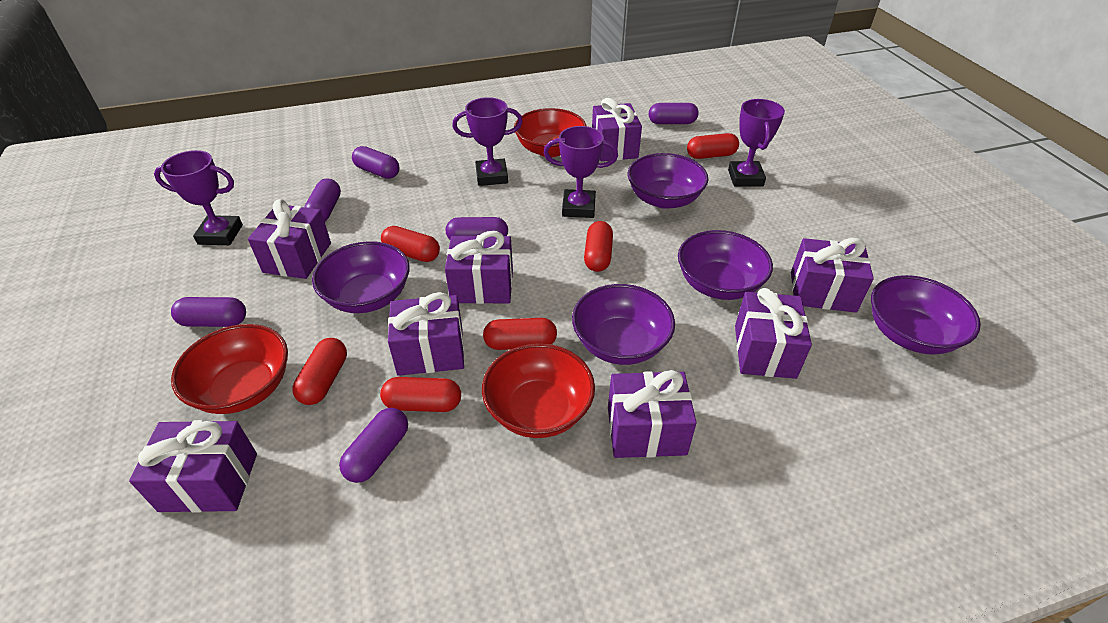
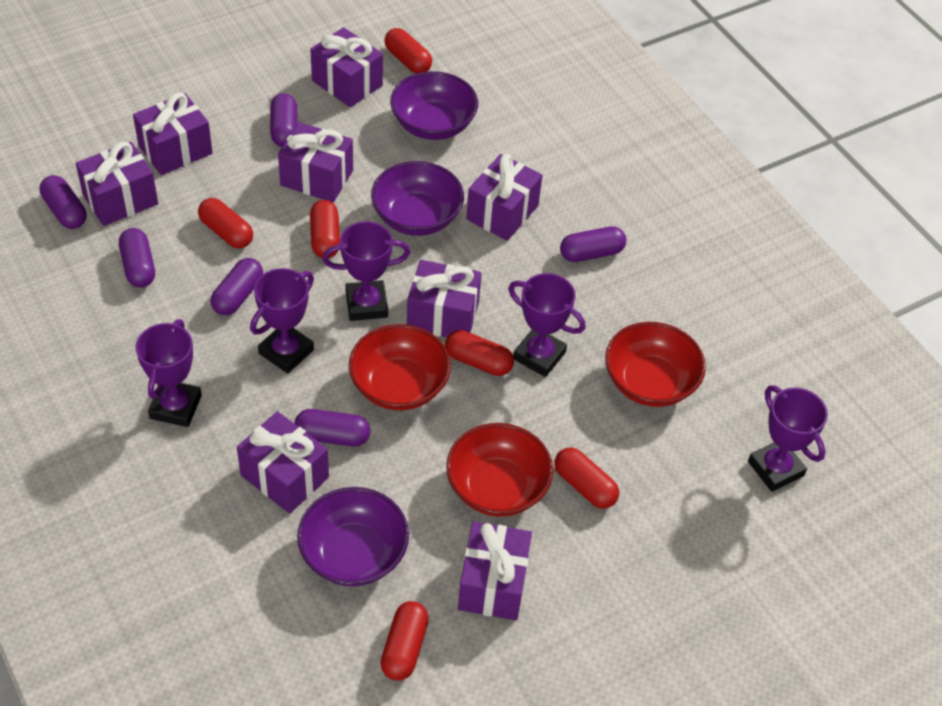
purple bowl: [312,241,410,313] [572,284,675,365] [628,153,708,209] [678,230,773,300] [871,275,981,355] = 5 -> [297,487,409,587] [371,161,464,236] [390,71,478,140] = 3
purple trophy: [154,150,243,245] [452,97,523,186] [544,126,618,218] [728,99,785,186] = 4 -> [136,319,202,427] [250,268,314,374] [322,222,410,321] [508,273,586,377] [748,385,828,492] = 5

